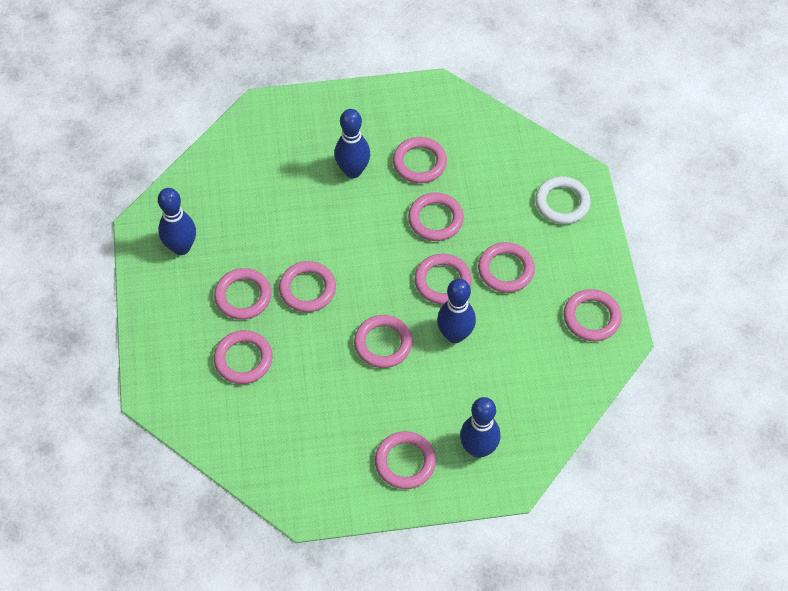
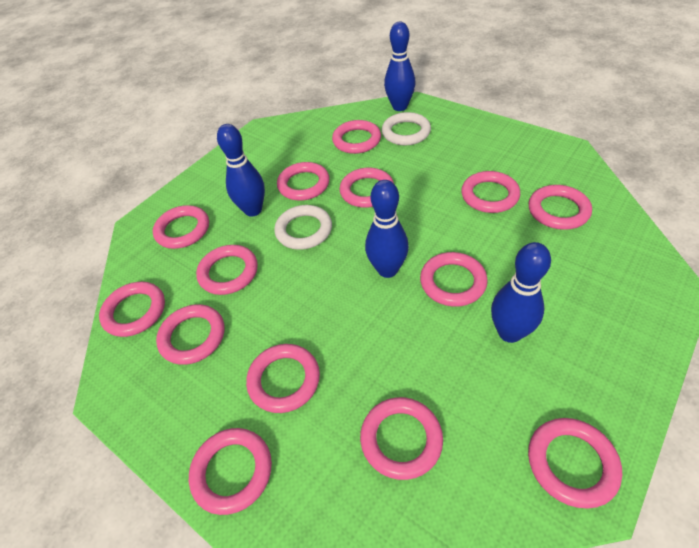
pink ring: [214,268,272,320] [214,330,273,384] [279,261,336,312] [354,315,412,368] [375,431,436,489] [393,137,447,183] [408,193,464,241] [414,254,472,304] [478,242,535,293] [564,289,622,341] = 10 -> [99,282,165,337] [153,205,209,249] [156,304,224,365] [189,428,272,515] [196,245,258,295] [246,344,320,413] [277,162,330,201] [332,120,381,154] [340,168,394,208] [360,397,443,480] [420,252,488,307] [461,171,520,213] [528,418,622,509] [529,185,592,230] = 14
white ring: [535,176,591,224] = 1 -> [274,205,332,250] [382,112,431,146] = 2

